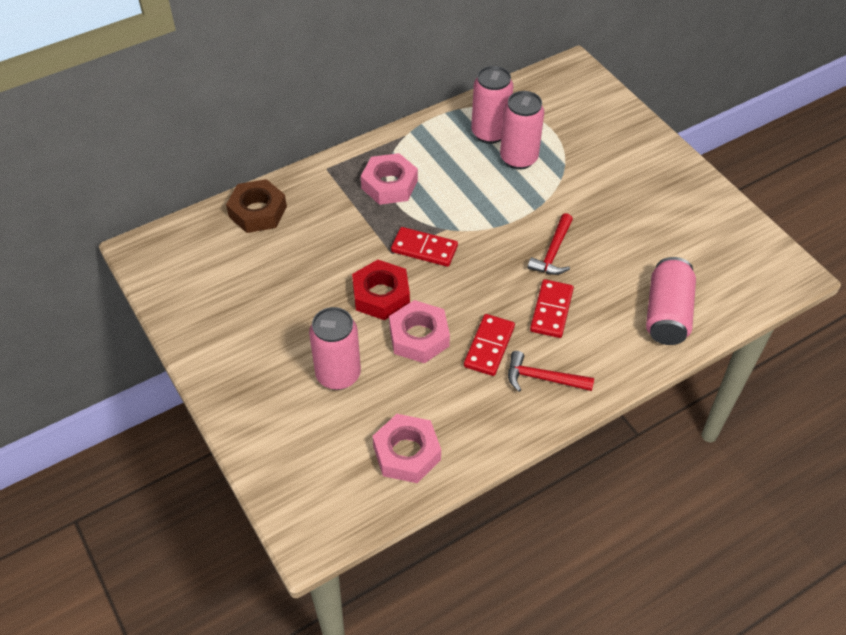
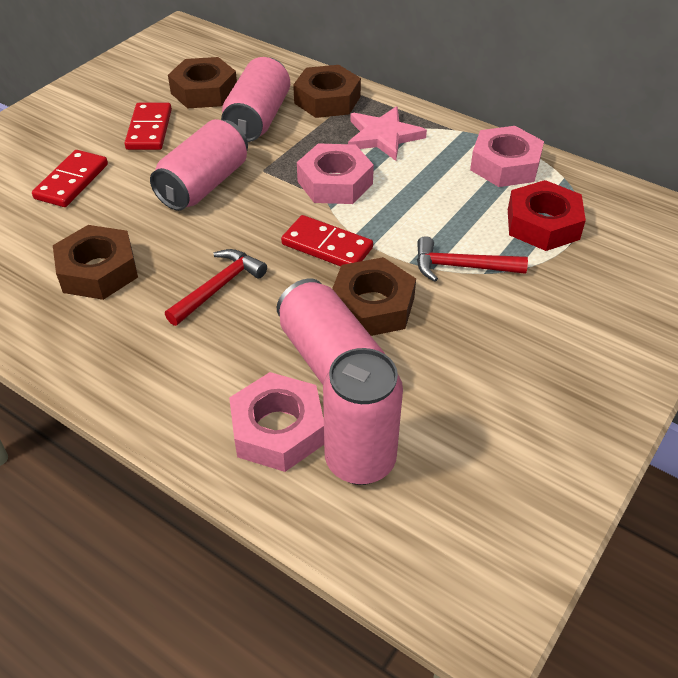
brown nut: [226,179,287,233] = 1 -> [53,225,138,300] [168,57,237,109] [293,65,361,118] [332,257,416,336] = 4
pink star: none = 0 -> [348,106,427,161] = 1

